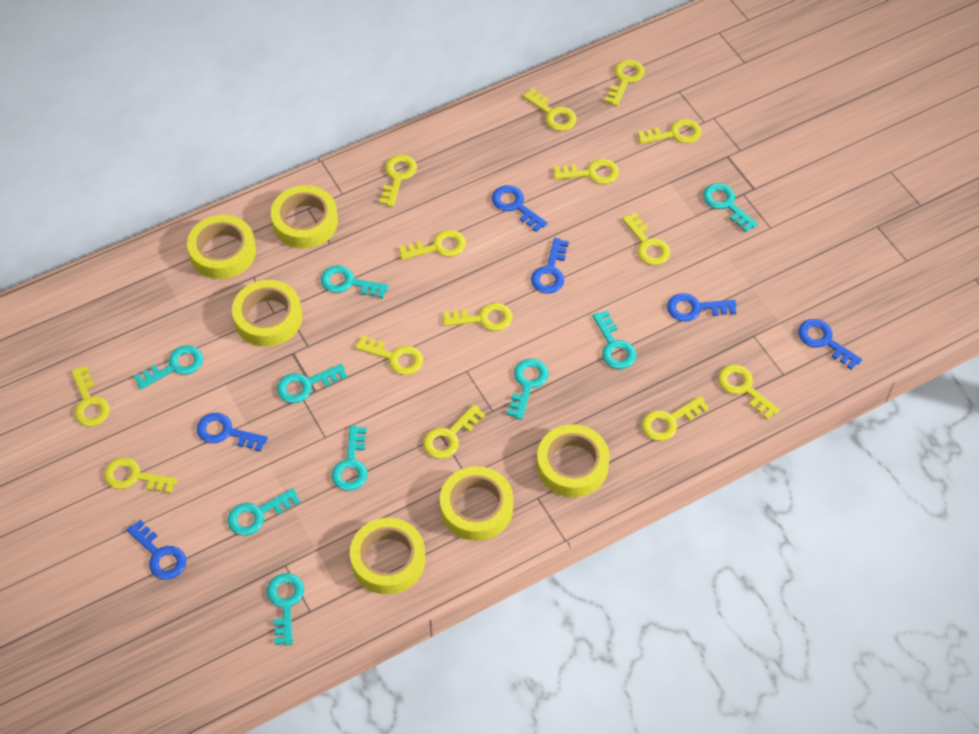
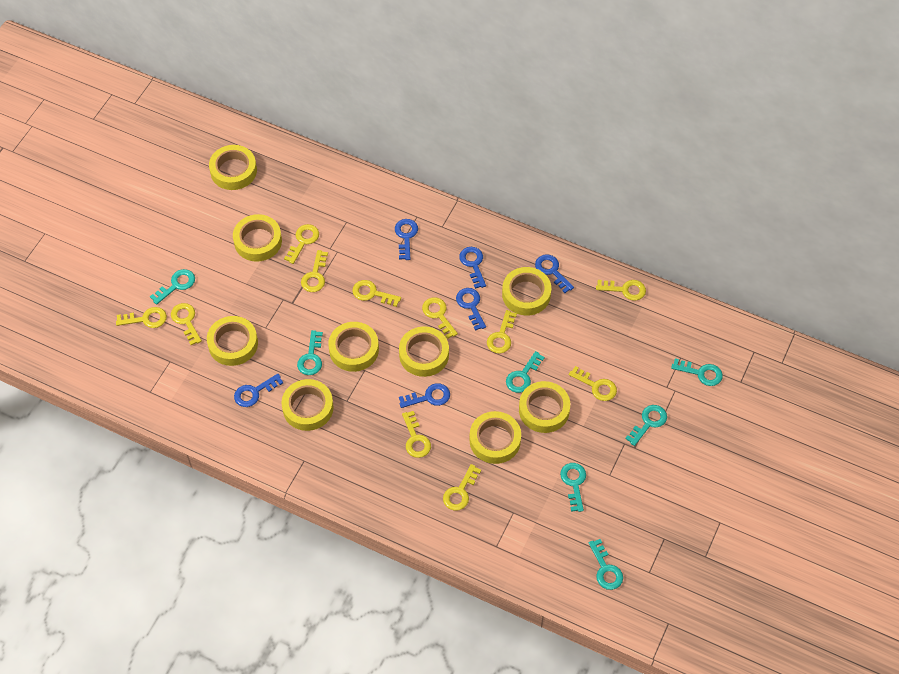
turquoise key: [134,345,203,389] [228,488,300,536] [267,573,304,646] [277,364,347,403] [321,265,389,298] [332,426,368,491] [507,359,549,420] [592,311,637,369] [703,183,758,232] = 9 -> [150,269,195,305] [297,330,323,375] [506,351,545,393] [560,463,586,512] [589,539,623,590] [625,405,667,446] [671,358,723,386] = 7
yellow key: [71,366,110,427] [104,457,177,494] [355,336,423,375] [379,155,417,207] [399,230,466,260] [423,404,485,459] [443,303,513,331] [522,88,577,131] [553,159,619,184] [604,59,645,106] [622,212,670,265] [638,119,702,144] [642,396,709,441] [718,364,779,420] = 14 -> [116,307,167,328] [171,303,202,345] [284,224,319,264] [301,250,328,292] [352,280,401,307] [402,411,431,458] [422,297,458,339] [443,464,481,511] [487,310,517,353] [569,366,617,401] [596,280,646,301] = 11
yellow tape: [187,215,256,279] [232,280,302,347] [271,185,338,249] [350,518,425,594] [440,466,513,541] [537,424,610,497] = 6 -> [207,316,258,366] [209,145,257,190] [233,214,282,262] [282,379,334,431] [328,322,379,372] [399,327,449,377] [470,411,521,464] [502,267,551,315] [519,381,570,433] = 9

